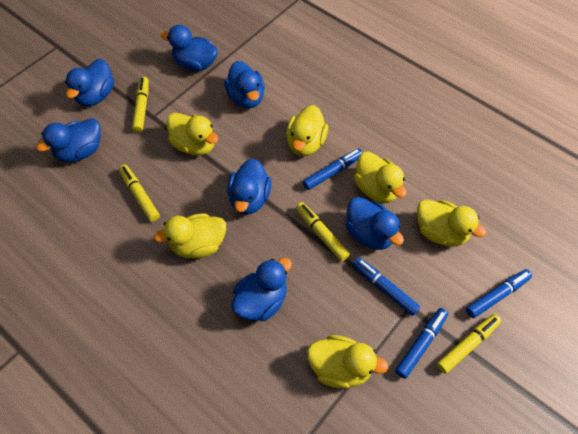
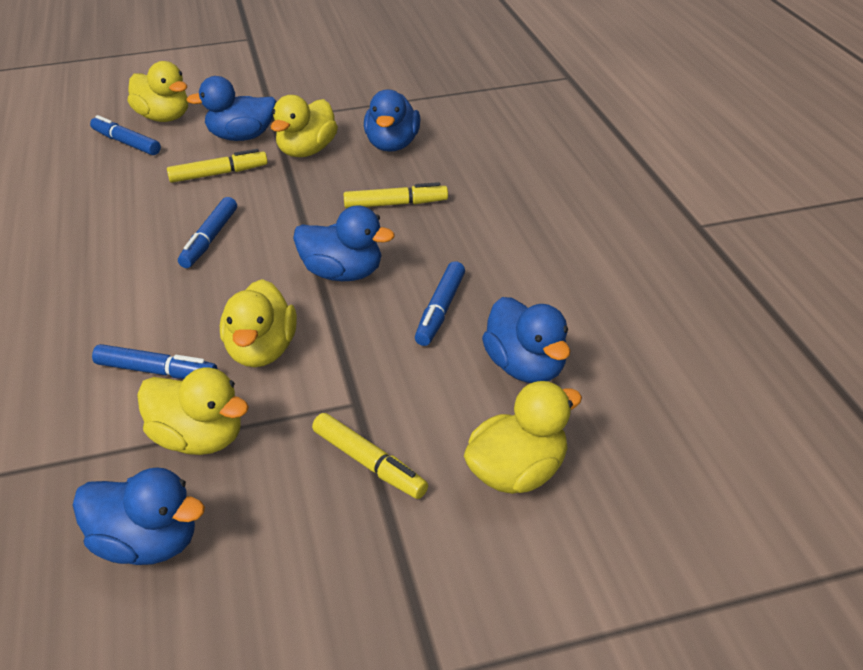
blue duck: [36,118,101,162] [65,59,114,106] [161,25,218,71] [224,61,265,108] [227,158,272,215] [231,258,292,321] [346,197,404,250] = 7 -> [73,467,205,565] [186,76,277,141] [293,205,395,281] [364,89,420,152] [482,297,570,383] = 5
yellow duck: [154,213,226,258] [167,113,218,155] [286,105,328,156] [307,335,389,389] [354,151,406,203] [417,200,486,247] = 6 -> [128,61,188,122] [137,368,249,455] [220,279,297,367] [271,95,338,157] [464,381,582,494] = 5
yellow marker: [119,165,160,222] [132,77,149,133] [296,202,350,262] [437,314,501,374] = 4 -> [167,149,268,183] [312,413,428,499] [343,182,448,208] = 3

